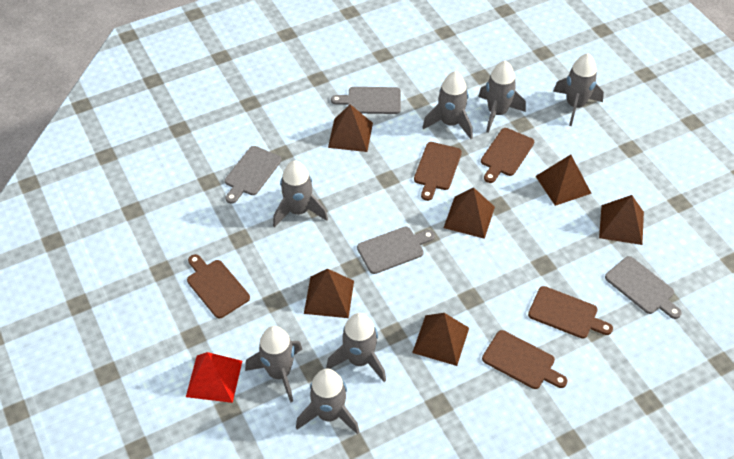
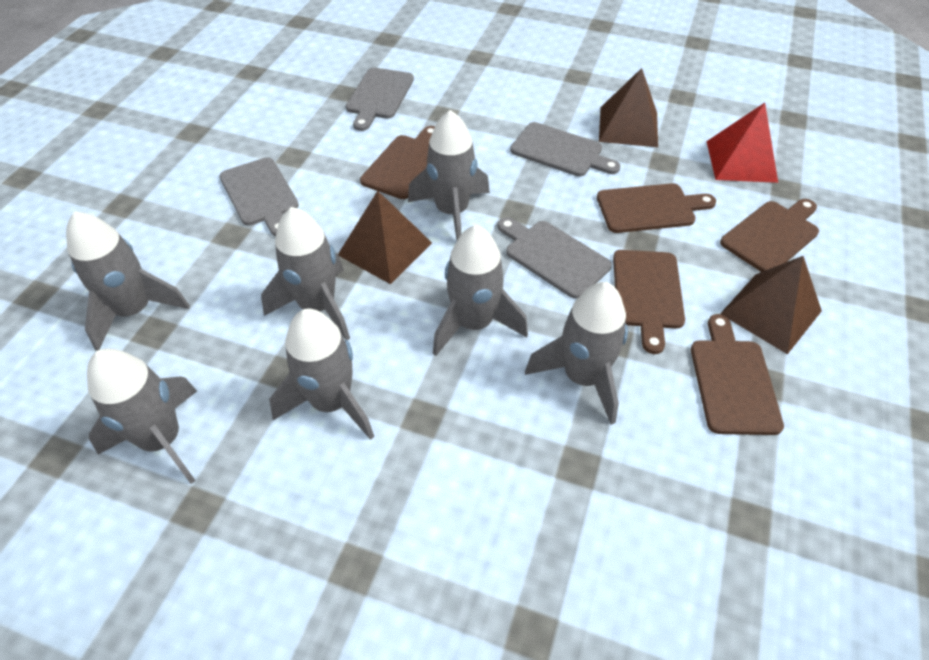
brown pyramid: [304,269,354,318] [328,104,373,152] [412,313,469,366] [444,187,495,239] [536,155,592,206] [599,195,644,245] = 6 -> [338,191,432,284] [599,68,658,147] [720,256,822,354] = 3

